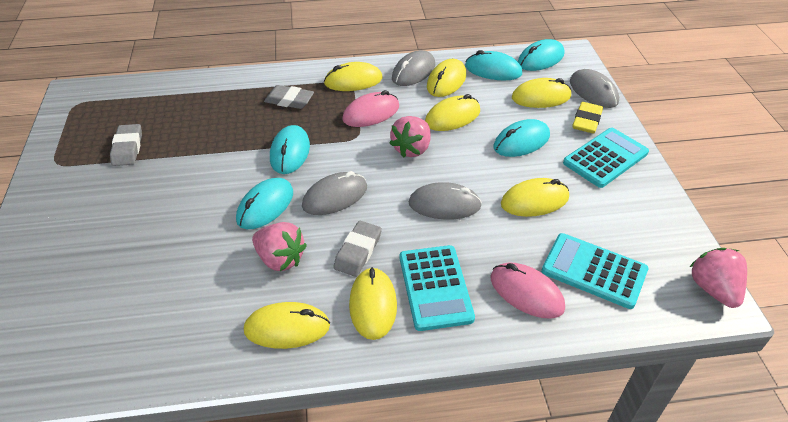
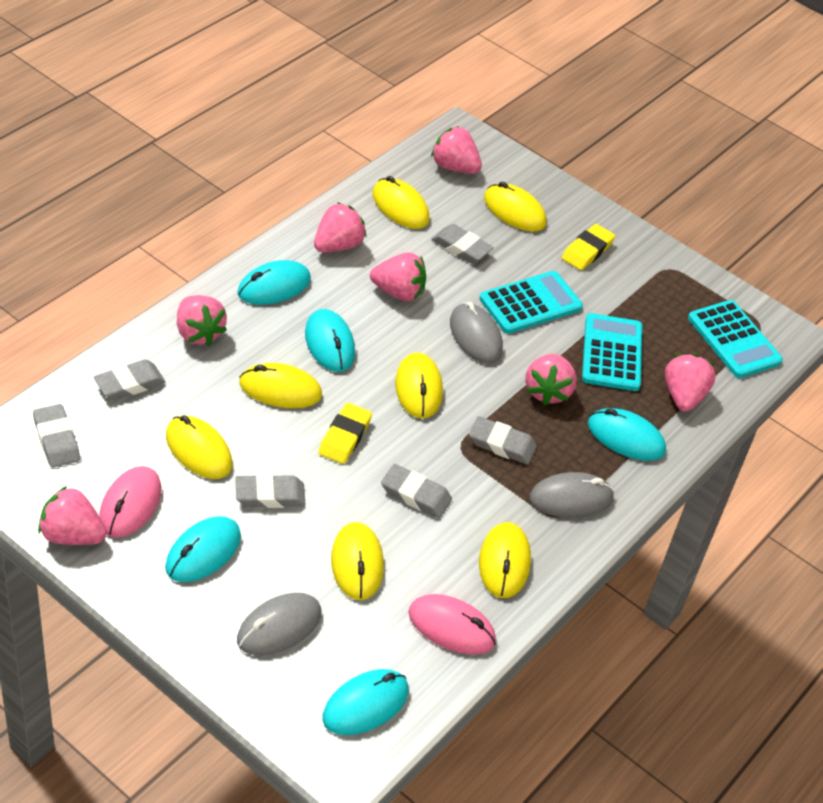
grey eraser: [110,124,142,166] [264,85,314,109] [333,221,382,277] = 3 -> [33,404,80,468] [94,359,165,400] [235,474,305,508] [381,464,452,518] [432,224,494,263] [469,416,537,465] = 6
grey mouse: [302,171,367,215] [392,50,435,86] [409,182,482,219] [570,69,619,108] = 4 -> [237,593,321,655] [450,302,503,364] [529,472,615,518] = 3
pink strawberry: [252,222,307,271] [389,116,431,158] [690,248,747,308] = 3 -> [38,486,107,545] [177,295,227,346] [314,202,367,252] [370,252,426,301] [431,126,482,174] [525,354,577,405] [665,354,716,412] = 7
yellow eraser: [572,102,603,133] = 1 -> [318,403,372,464] [562,224,615,270] = 2

